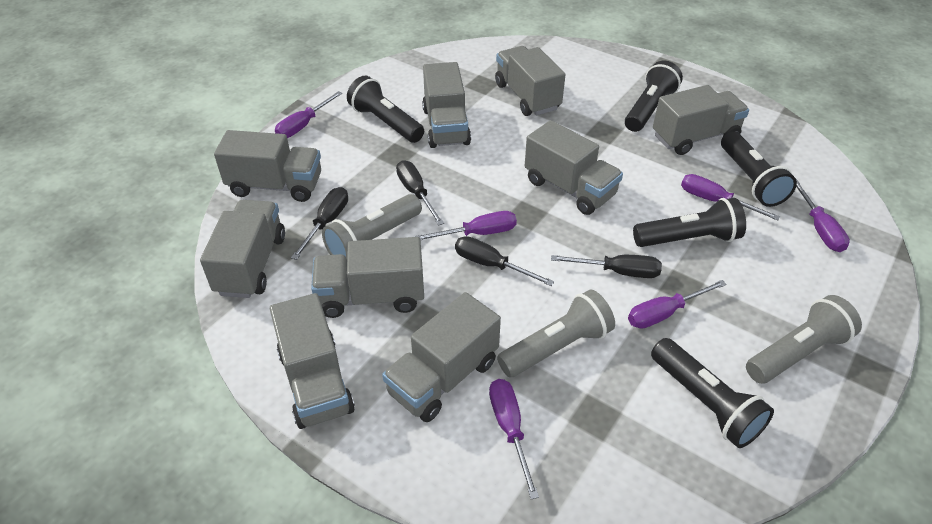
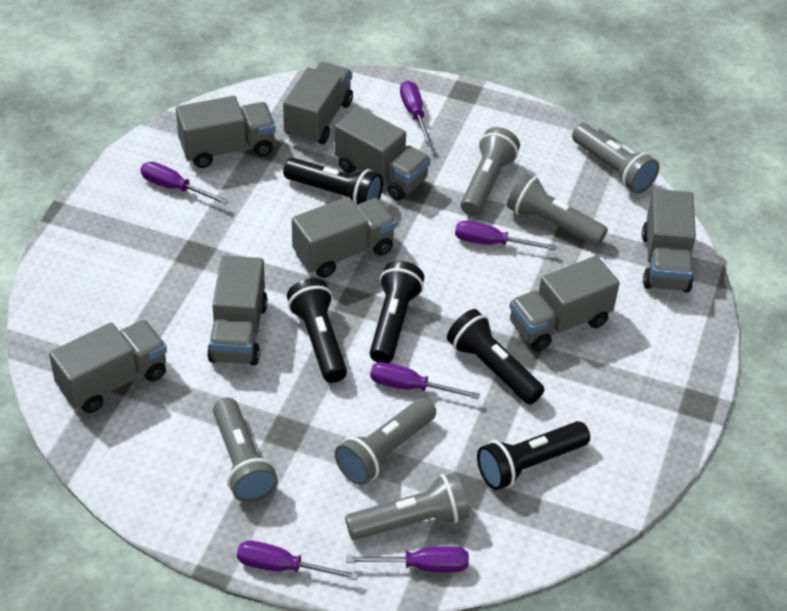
black screwdriver: [291,187,348,260] [396,160,444,226] [455,236,554,286] [551,255,662,278] = 4 -> none = 0
grey flashlight: [322,194,422,259] [497,290,615,377] [746,295,862,384] = 3 -> [213,398,278,503] [335,398,436,485] [345,473,469,540] [461,127,520,216] [507,173,608,246] [572,123,659,193] = 6
grey truck: [200,200,285,298] [214,130,321,202] [270,293,355,429] [311,237,424,318] [382,292,501,422] [422,62,471,148] [495,46,565,116] [525,120,623,215] [653,85,749,155] = 9 -> [49,320,167,413] [176,96,276,168] [207,256,268,366] [283,62,353,145] [292,197,396,278] [334,107,431,201] [510,256,620,352] [642,189,696,293] = 8

